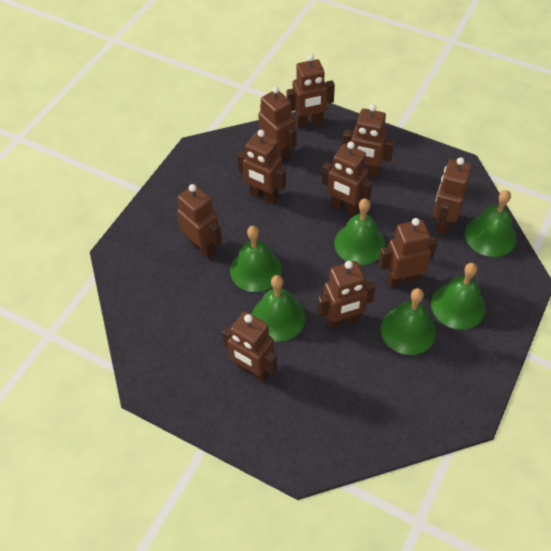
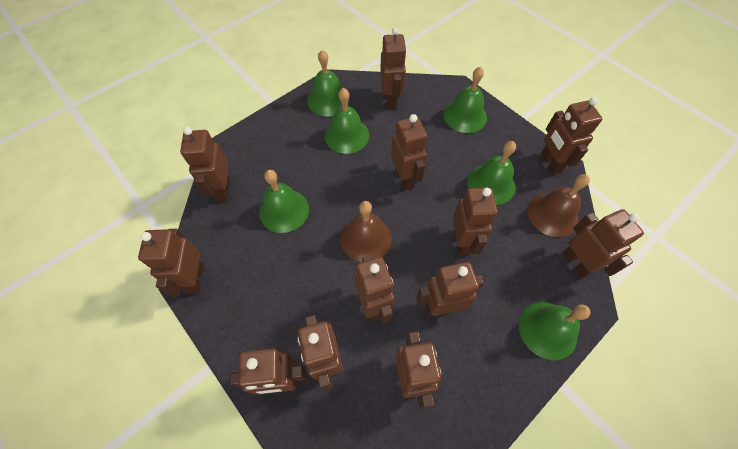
brown bell: none = 0 -> [340,201,392,262] [528,174,590,237] = 2
brown robot: [177,184,222,259] [222,311,277,382] [237,130,286,204] [258,86,297,163] [286,54,335,129] [317,261,376,329] [322,142,373,216] [343,104,395,178] [379,218,437,288] [433,157,471,235] = 10 -> [138,229,204,296] [180,127,230,201] [230,348,307,395] [298,315,343,390] [354,255,395,324] [380,27,407,109] [391,114,427,190] [395,331,441,409] [416,262,484,316] [453,188,498,256] [540,97,602,175] [563,209,644,278] = 12

